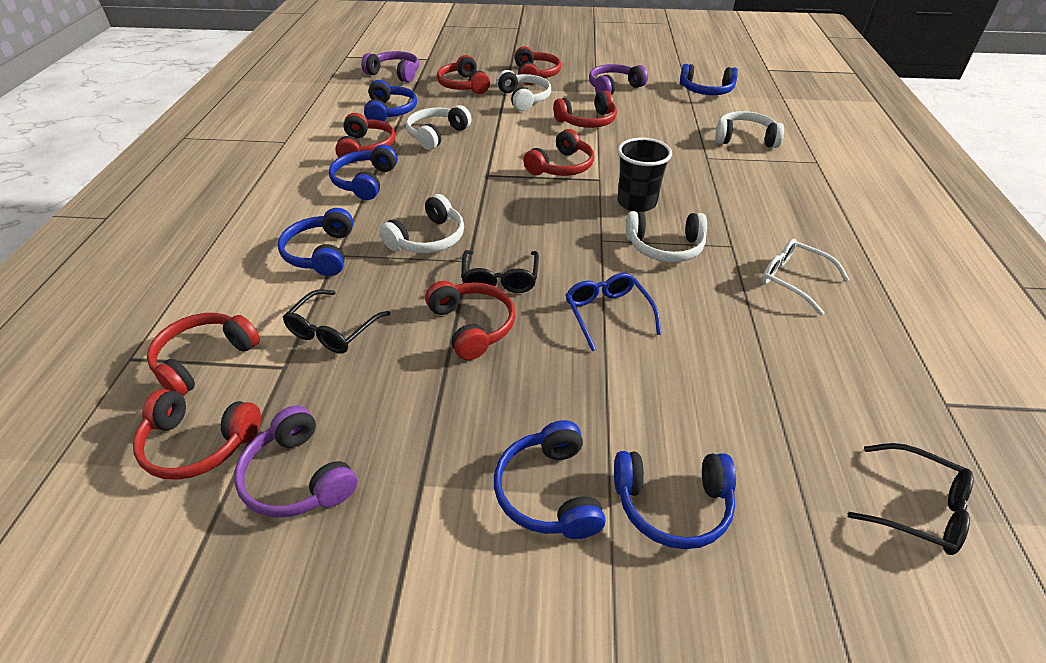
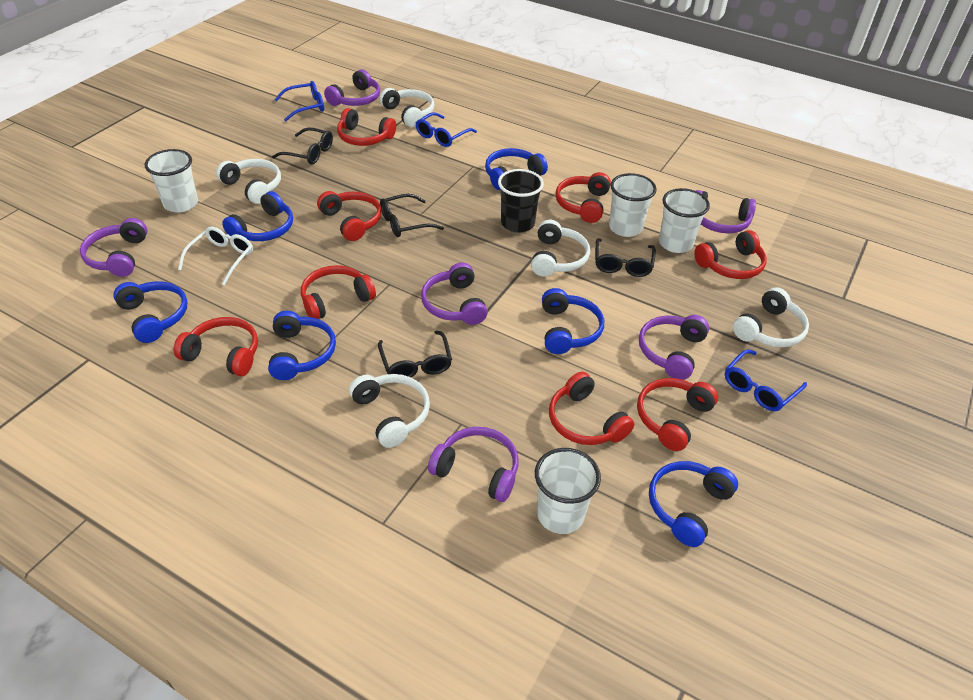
black glasses: [282,290,390,354] [461,250,539,293] [848,443,974,555] = 3 -> [272,127,333,165] [378,330,452,377] [380,194,444,237] [595,238,656,277] = 4
blue glasses: [566,273,661,351] = 1 -> [275,81,324,122] [416,112,477,147] [725,349,807,411] = 3
purple headphones: [234,406,357,518] [361,51,419,82] [589,64,648,95] = 3 -> [80,218,147,277] [324,69,380,106] [421,262,488,325] [428,427,518,502] [639,315,709,380] [696,190,756,233] = 6
white cup: none = 0 -> [145,149,198,213] [535,448,601,534] [609,173,657,237] [659,188,710,253] = 4

